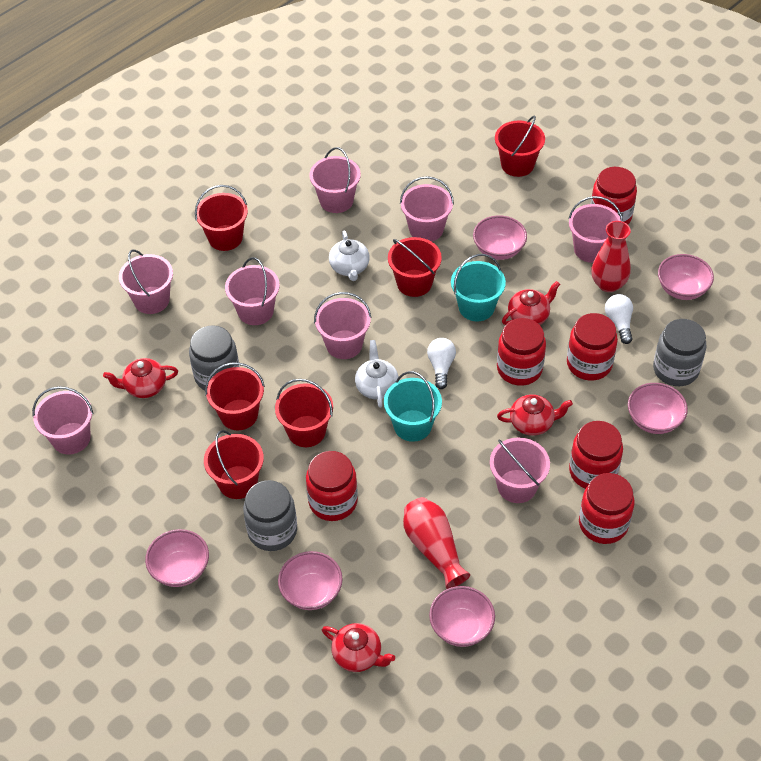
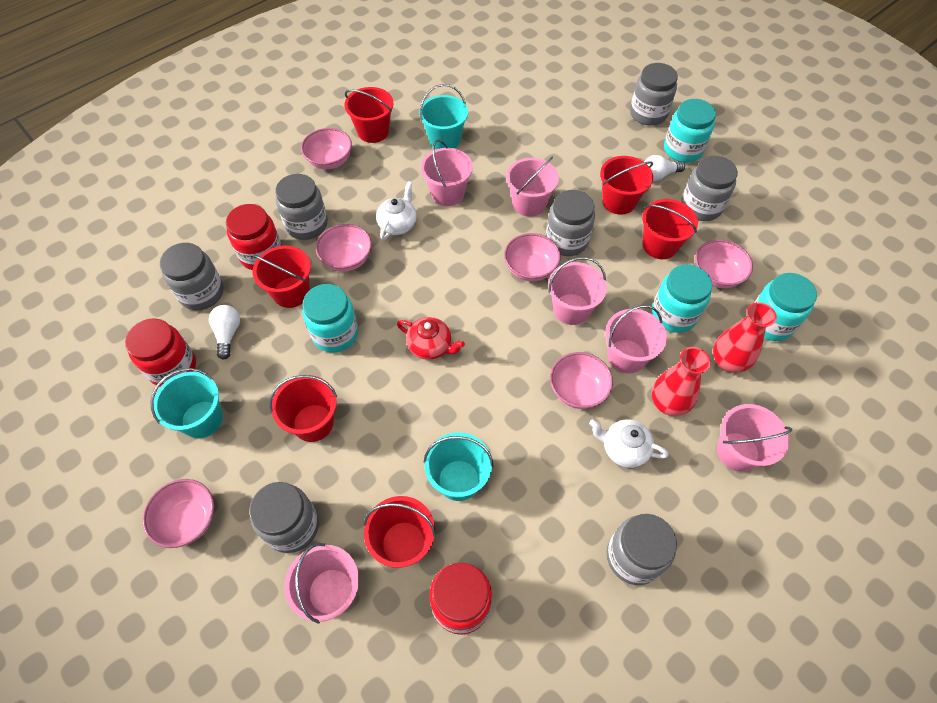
grey jar: [189,325,239,390] [243,480,297,551] [653,319,707,386] = 3 -> [160,243,224,310] [249,482,319,553] [275,174,328,240] [546,190,595,256] [607,514,677,585] [630,63,678,126] [681,156,738,221] = 7
pink bucket: [32,386,93,455] [119,250,173,314] [225,257,280,325] [309,147,361,213] [314,292,372,359] [400,176,454,242] [490,438,550,503] [568,196,623,263] = 8 -> [285,543,359,623] [421,139,473,206] [506,157,559,217] [548,257,607,325] [605,305,667,373] [717,404,792,472] = 6
red jar: [306,451,358,521] [497,318,546,386] [567,313,618,381] [569,421,623,489] [579,473,635,544] [591,167,637,224] = 6 -> [125,318,196,387] [226,204,282,270] [429,562,492,635] = 3
red teapot: [103,358,178,398] [322,623,395,672] [497,394,573,436] [502,281,560,325] = 4 -> [397,317,465,360] = 1
turquoise bucket: [384,371,442,442] [451,254,506,321] = 2 -> [151,368,223,438] [419,84,468,149] [423,432,493,501] = 3
turquoise jar: none = 0 -> [302,284,358,352] [652,264,712,333] [664,99,716,163] [754,273,817,341] = 4

